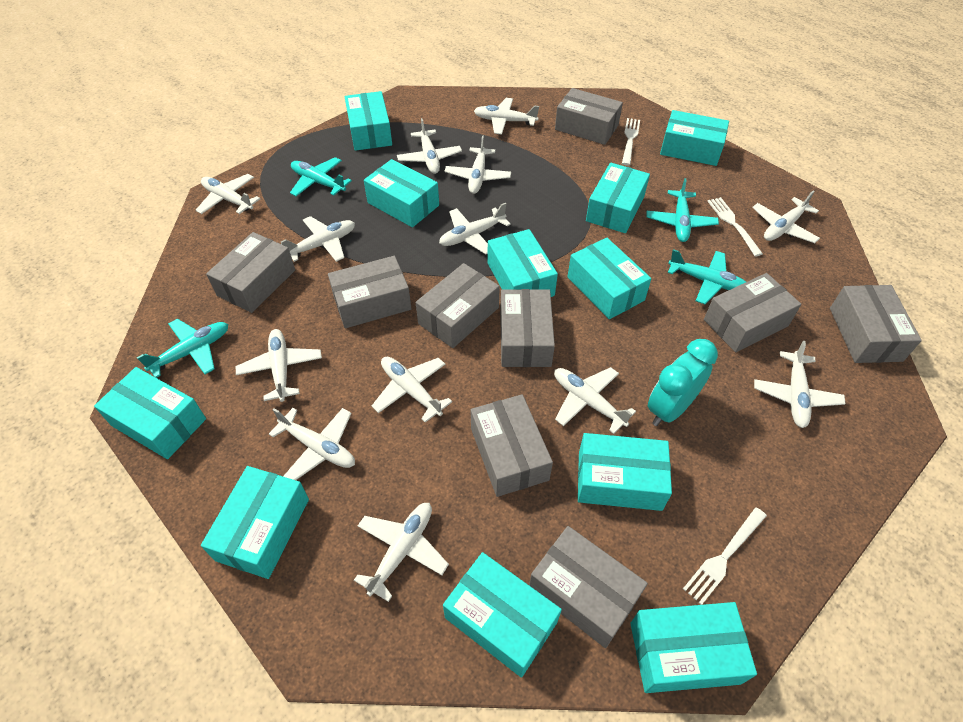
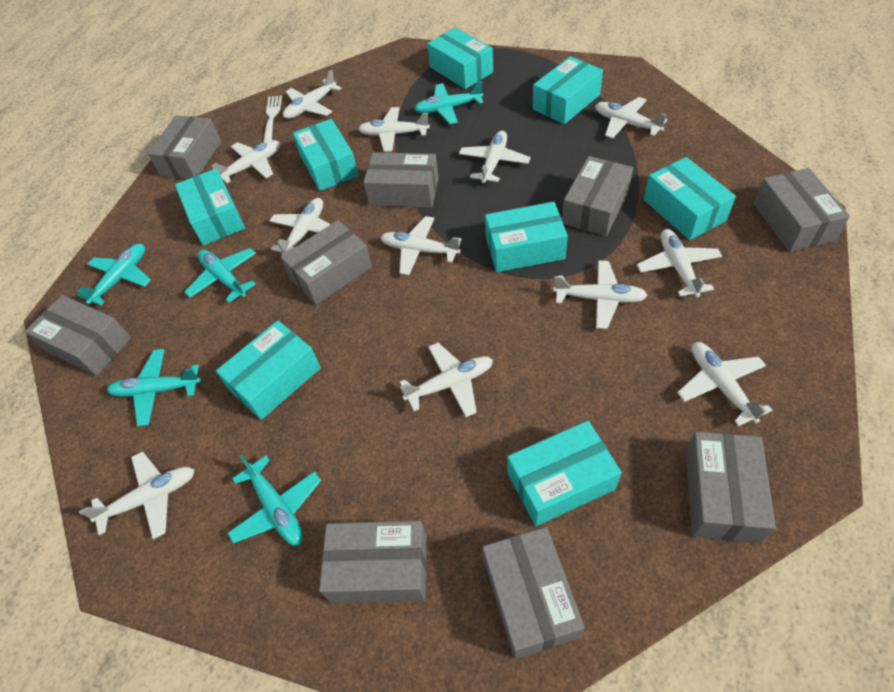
turquoise box: [94,367,206,459] [201,466,309,579] [345,91,392,151] [364,159,439,227] [443,552,562,678] [487,229,558,297] [568,238,651,319] [578,433,672,511] [586,163,650,233] [630,602,757,693] [660,110,729,166] = 11 -> [175,168,245,246] [216,320,321,420] [293,119,359,191] [427,28,493,89] [485,202,568,272] [507,421,622,526] [533,56,603,124] [644,157,736,240] = 8
turquoise clock: [648,339,718,426] = 1 -> none = 0
turquoise plane: [137,319,228,378] [290,157,352,196] [647,178,719,242] [668,249,746,304] = 4 -> [77,244,151,305] [107,349,201,426] [185,248,256,303] [227,455,321,546] [414,81,484,124] = 5
white fork: [622,118,640,165] [683,507,767,605] [708,197,763,256] = 3 -> [263,95,282,143] = 1
white plane: [196,174,260,214] [235,329,322,402] [269,408,355,480] [281,216,355,262] [354,503,449,602] [372,356,452,423] [397,118,462,174] [439,203,511,254] [444,135,511,194] [474,98,539,135] [554,367,636,434] [752,191,820,243] [754,341,846,428] = 13 -> [79,451,194,539] [211,140,280,183] [270,198,331,255] [283,70,342,119] [358,107,430,152] [381,216,462,275] [400,343,493,417] [459,131,530,183] [553,260,648,329] [595,97,667,139] [637,229,722,297] [677,342,772,426] = 12

